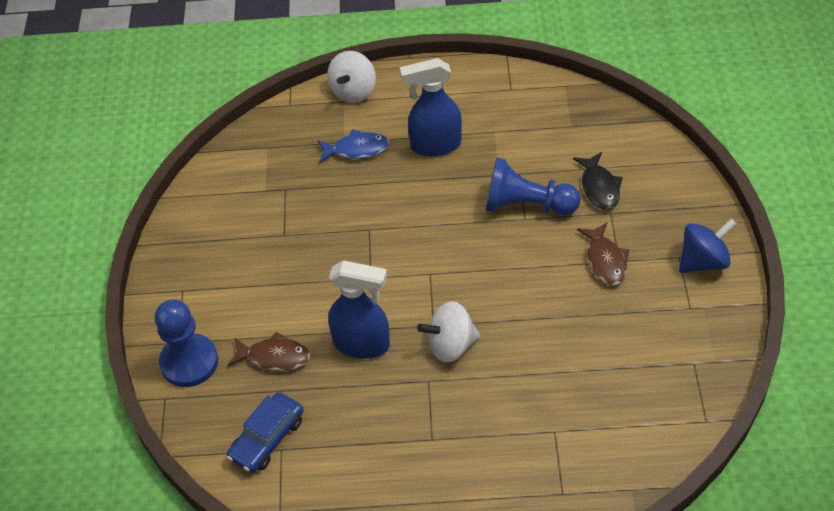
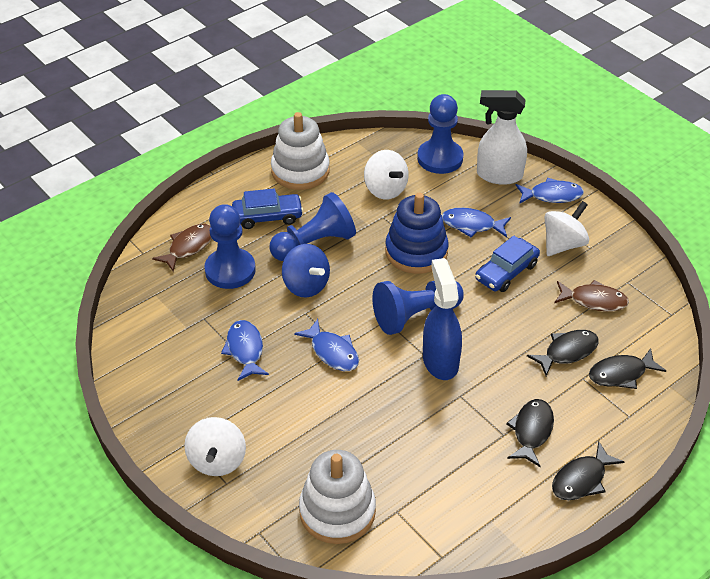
black fish: [573,152,623,210] = 1 -> [506,399,554,467] [527,330,599,376] [552,442,624,500] [589,348,666,389] = 4
blue car: [227,392,304,473] = 1 -> [232,188,303,229] [475,235,540,292] = 2
blue fish: [317,129,390,163] = 1 -> [221,320,269,381] [294,319,359,371] [442,208,511,237] [516,178,584,204] = 4
blue pawn: [155,300,218,387] [485,157,580,215] = 2 -> [204,204,256,289] [270,192,356,261] [372,281,464,335] [417,94,464,174] = 4
blue spray bottle: [328,260,390,359] [400,58,462,156] = 2 -> [423,258,462,380] = 1
blue stacking toy: none = 0 -> [385,193,449,274] = 1
white spinning top: [327,51,376,103] [417,301,481,363] = 2 -> [184,417,246,476] [364,150,409,200] [544,201,589,256] = 3
white spray bottle: none = 0 -> [477,90,527,185] = 1
white stacking toy: none = 0 -> [271,112,330,190] [299,450,376,544] = 2

